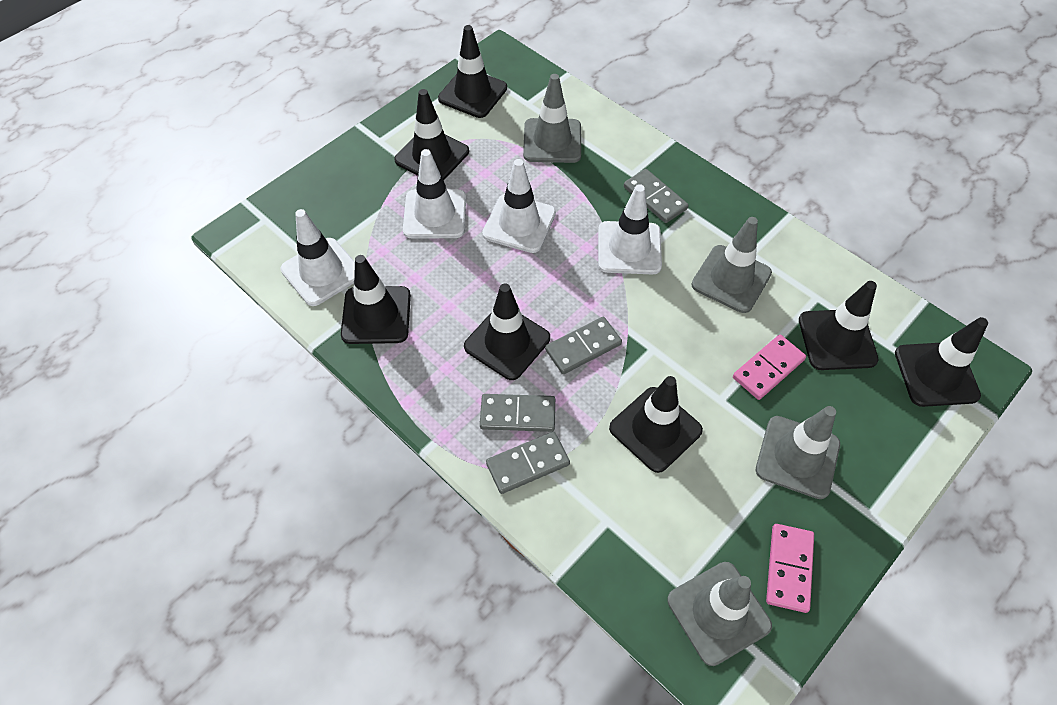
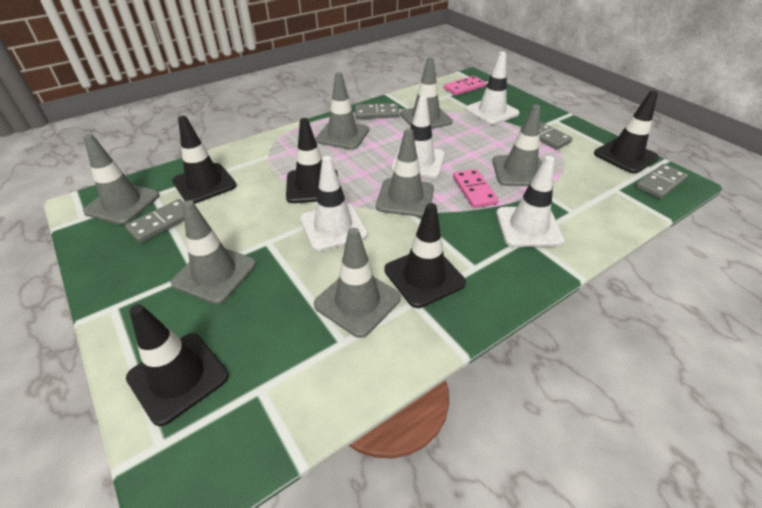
black traffic cone: [341,255,411,344] [394,89,469,180] [438,25,507,118] [464,283,550,380] [609,376,703,473] [799,281,879,370] [895,317,988,407] = 7 -> [126,304,229,426] [172,116,237,204] [286,118,338,203] [384,203,466,308] [594,91,659,174] = 5
grey traffic cone: [523,74,581,163] [667,562,772,666] [692,217,772,313] [756,406,840,499] = 4 -> [83,134,159,225] [171,200,256,304] [314,228,401,338] [315,72,369,150] [376,129,434,217] [400,57,453,129] [492,105,542,186] = 7

